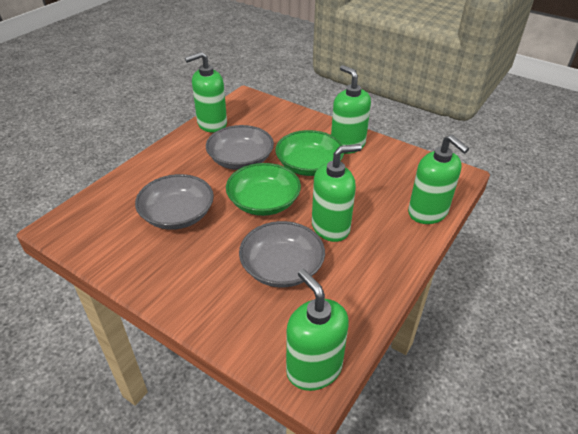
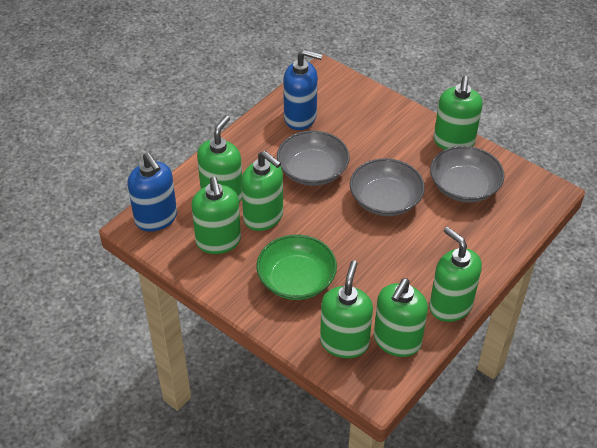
blue soap dispenser: none = 0 -> [127,153,177,232] [283,50,323,130] = 2
green bowl: [226,163,301,216] [275,130,344,176] = 2 -> [256,235,337,300] = 1
green soap dispenser: [185,52,227,133] [286,269,349,391] [312,144,362,242] [331,65,371,154] [408,135,469,224] = 5 -> [191,177,241,254] [197,115,242,202] [241,151,283,231] [320,260,373,358] [374,278,428,357] [429,227,482,322] [434,76,483,150] = 7

